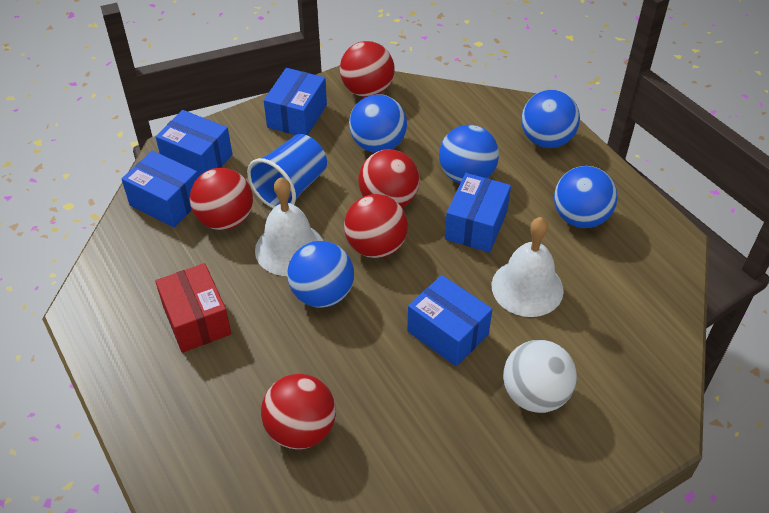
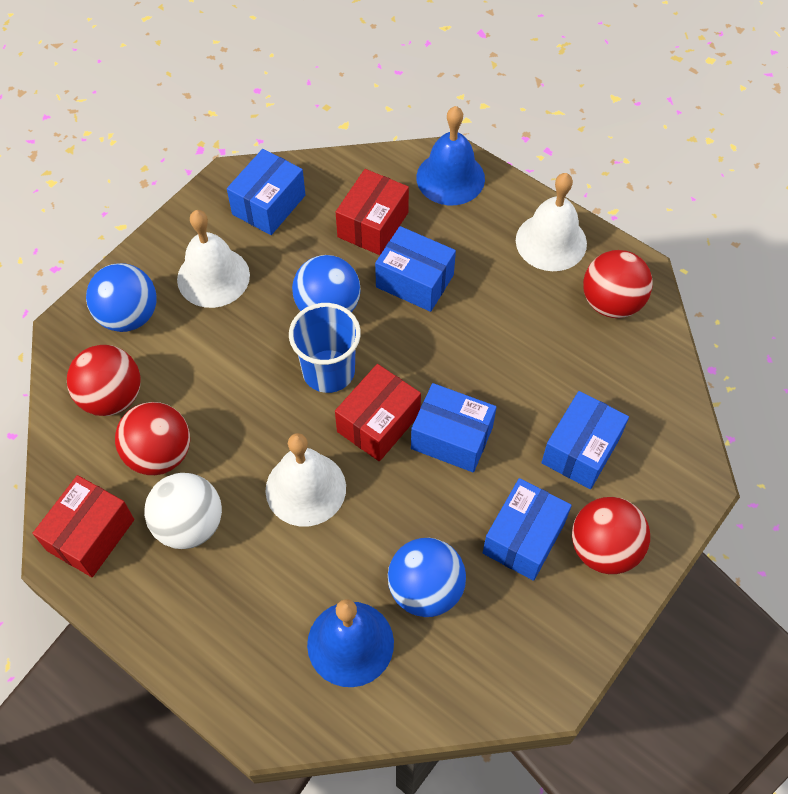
blue ball: [287,241,354,308] [349,94,407,153] [439,125,499,183] [521,90,580,148] [554,166,618,228] = 5 -> [86,263,157,332] [292,255,360,313] [388,538,466,617] = 3
blue bell: none = 0 -> [307,599,394,687] [416,106,485,205] = 2
red ball: [190,168,253,230] [261,374,336,449] [340,41,394,97] [344,194,408,258] [358,149,419,208] = 5 -> [67,345,141,416] [115,402,190,475] [572,497,650,574] [583,250,652,318] = 4
red box: [155,263,231,353] = 1 -> [33,475,134,577] [335,364,421,462] [336,169,409,255] = 3
white bell: [255,177,323,276] [492,217,564,317] = 2 -> [177,210,250,308] [265,433,346,526] [516,173,587,271] = 3

